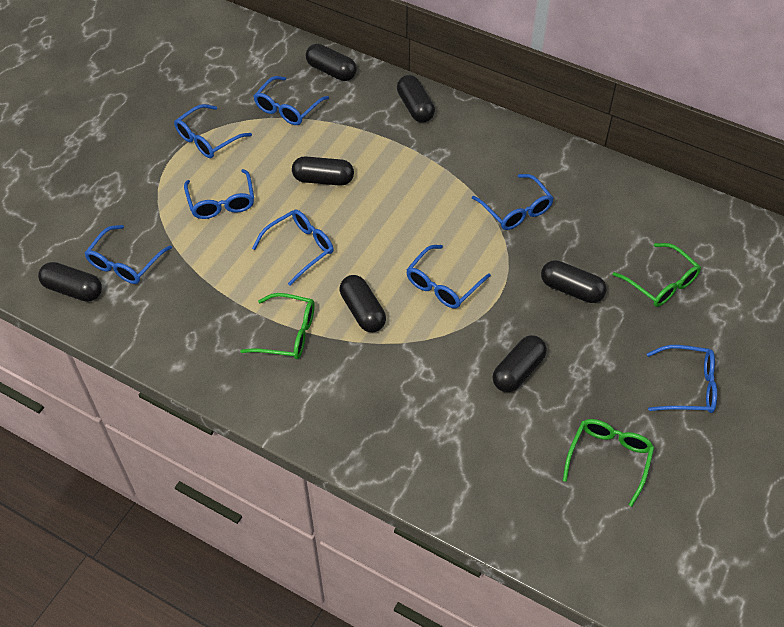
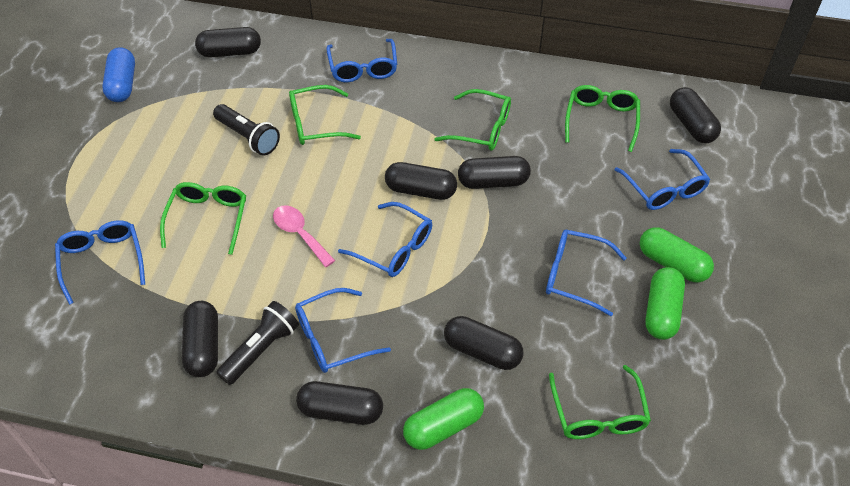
black flashlight: none = 0 -> [213,104,280,156] [216,301,299,385] = 2
blue capsule: none = 0 -> [102,47,135,102] = 1
blue glasses: [84,225,172,284] [174,104,252,158] [184,169,254,219] [252,210,333,286] [254,76,329,125] [406,245,491,308] [472,174,554,230] [647,345,717,413] = 8 -> [55,220,145,305] [295,288,391,373] [326,39,397,82] [338,202,432,277] [546,230,626,316] [614,149,710,210] = 6
green capsule: none = 0 -> [403,388,484,450] [640,227,714,283] [645,267,685,340] = 3
green glasses: [240,293,315,359] [563,419,654,507] [613,243,701,307] = 3 -> [160,182,246,255] [289,85,361,145] [434,89,511,151] [549,365,651,439] [565,85,640,152] = 5
pink spoon: none = 0 -> [273,205,335,267] = 1

